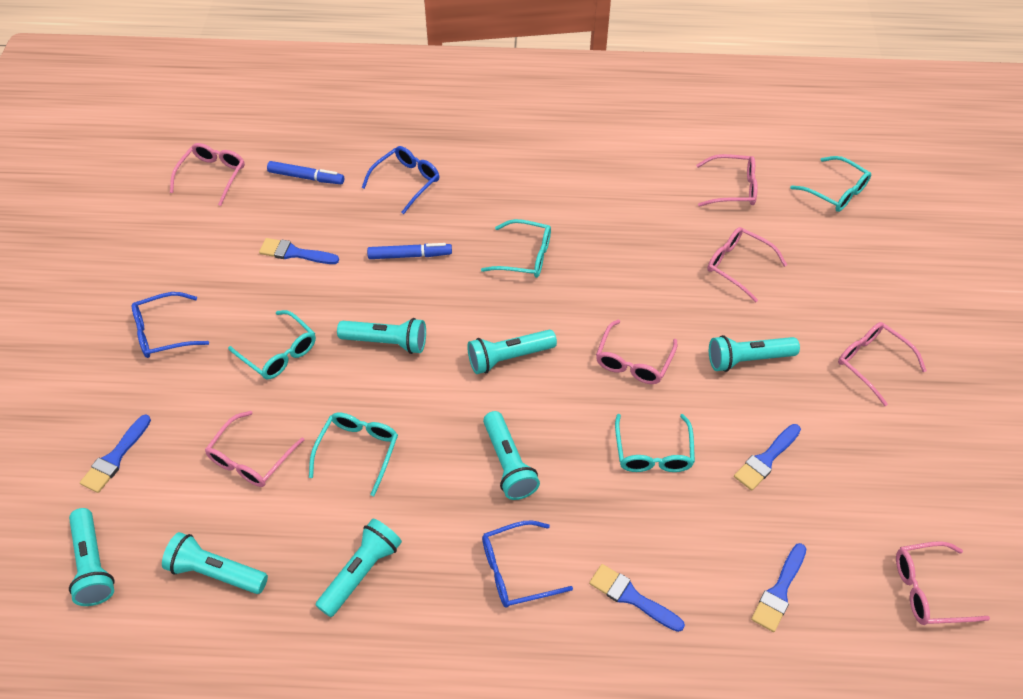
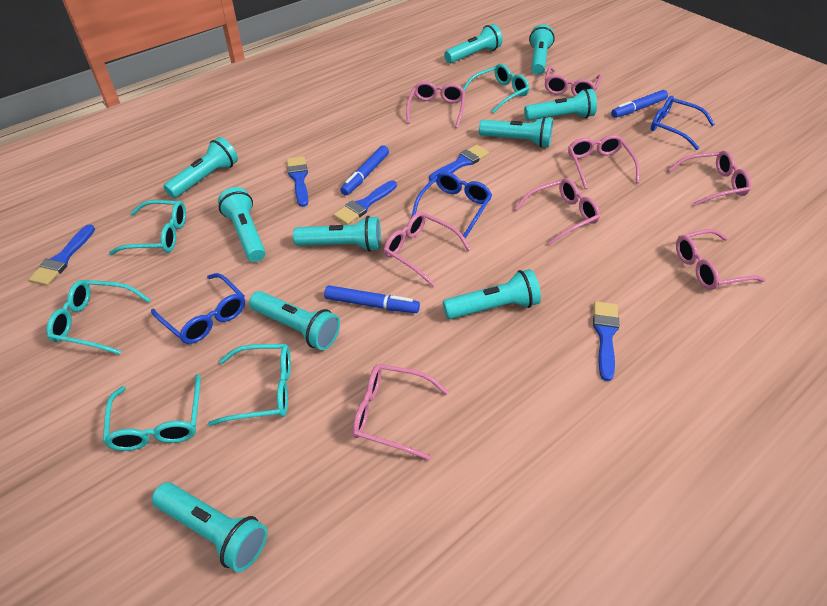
blue marker: [267,161,344,184] [367,243,452,259] = 2 -> [324,285,420,313] [340,145,389,196] [611,90,668,118] = 3
pink glasses: [170,143,245,206] [205,411,304,487] [596,320,678,384] [696,154,758,207] [707,227,787,302] [838,322,927,406] [896,541,990,625] = 7 -> [353,364,448,460] [384,212,471,287] [406,81,465,128] [514,178,600,245] [545,66,602,96] [568,135,640,189] [668,151,751,206] [676,229,766,290] = 8
turquoise flashlight: [69,508,114,606] [162,532,268,594] [316,519,402,617] [337,318,426,354] [467,330,557,374] [483,411,540,500] [709,335,800,372] = 7 -> [152,482,268,572] [163,137,238,198] [218,187,265,262] [249,291,340,350] [293,216,381,252] [443,269,541,319] [444,24,502,63] [479,117,553,148] [524,89,597,121] [529,24,555,75] = 10

